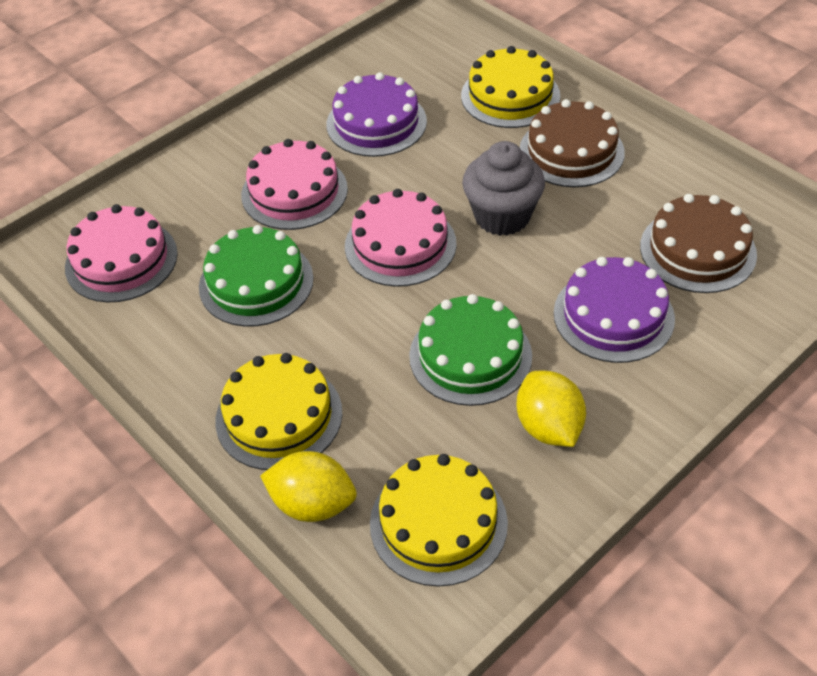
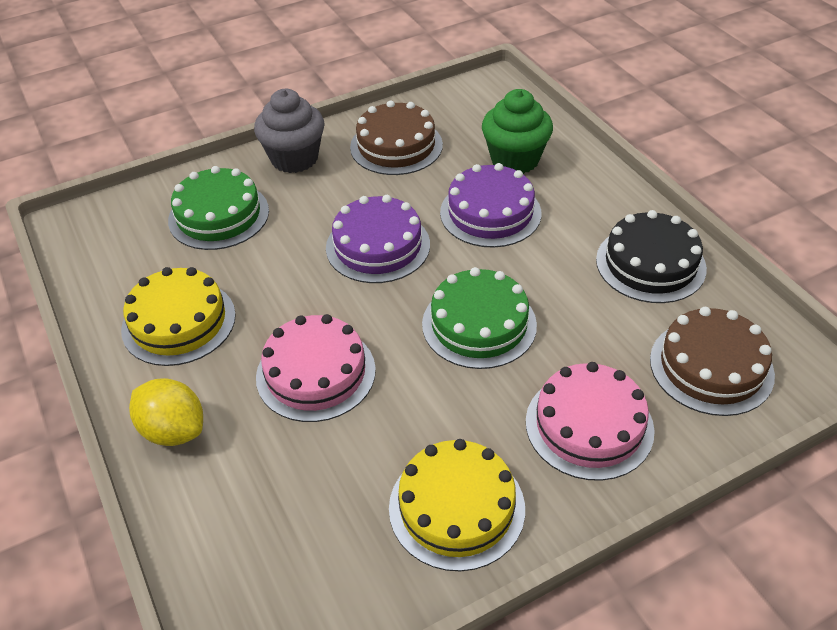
black cake: none = 0 -> [596,210,707,303] = 1
green cupcake: none = 0 -> [482,89,553,174] = 1
pink cake: [65,204,178,302] [241,139,348,230] [345,189,457,287] = 3 -> [256,314,376,422] [526,362,655,481] = 2
yellow cake: [215,353,342,470] [370,454,508,587] [461,46,560,128] = 3 -> [121,267,236,366] [389,439,525,571] = 2
yellow lemon: [260,451,357,522] [517,371,586,447] = 2 -> [129,378,203,446] = 1

